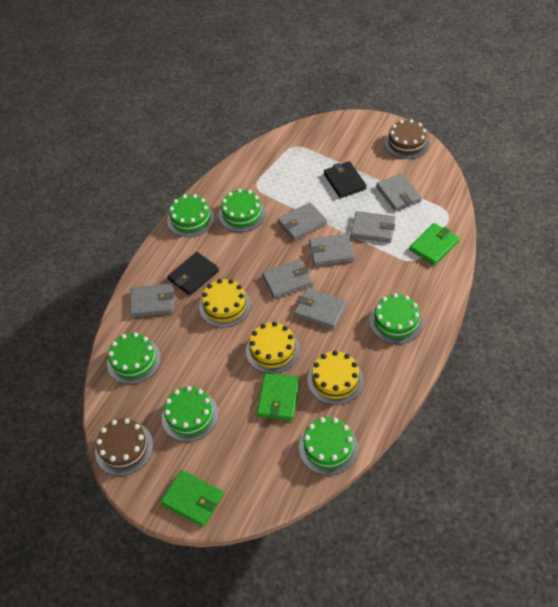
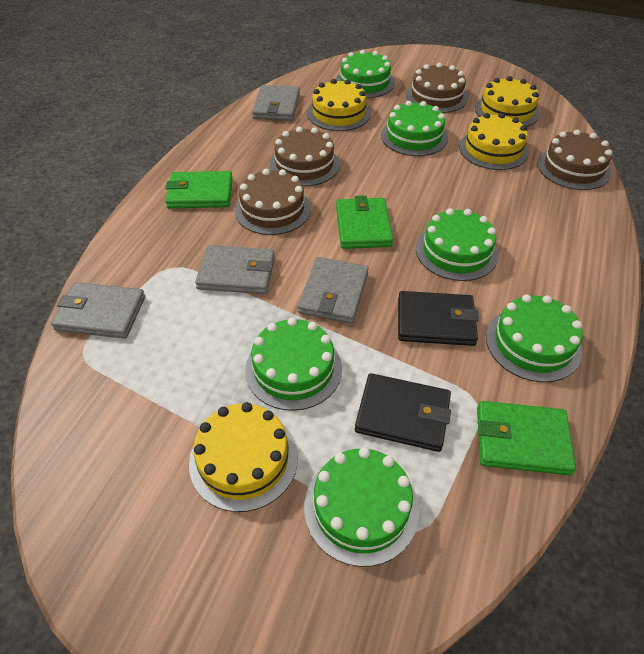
brown cake: [95,418,153,476] [384,119,430,159] = 2 -> [235,169,311,235] [269,127,340,186] [406,63,468,113] [537,130,612,190] = 4
grey wallet: [130,284,174,317] [262,259,313,299] [278,202,327,241] [294,288,347,329] [309,234,355,266] [351,211,396,243] [376,173,422,211] = 7 -> [51,282,145,339] [195,245,275,294] [252,85,300,121] [298,257,369,324] = 4
yellow cake: [199,279,251,327] [246,322,300,374] [307,351,364,405] = 3 -> [189,402,298,512] [307,79,371,131] [459,113,529,170] [475,76,540,127] = 4

